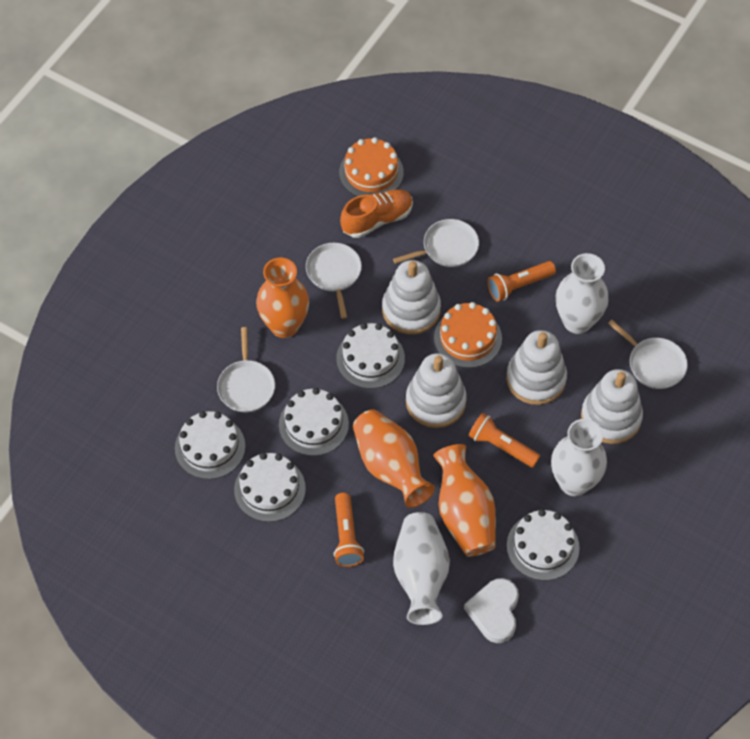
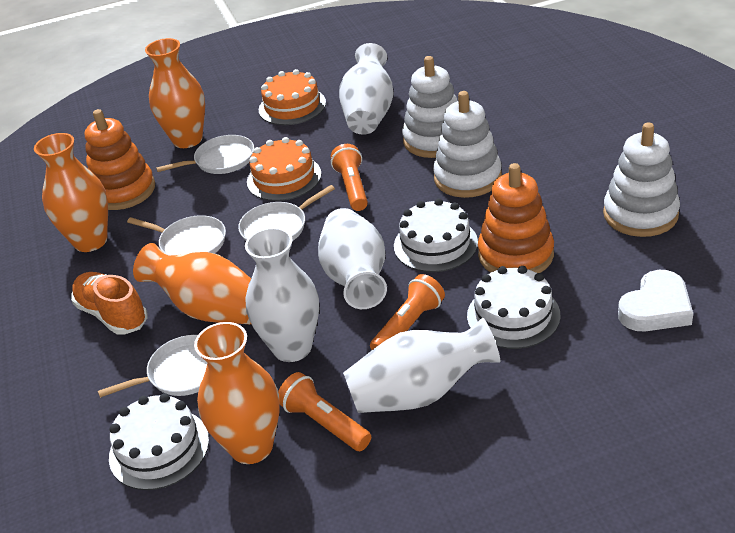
orange stacking toy: none = 0 -> [85,109,155,210] [478,163,554,273] = 2
orange vase: [256,258,309,338] [353,409,435,508] [433,444,496,557] = 3 -> [34,133,108,252] [133,243,251,324] [145,38,205,148] [194,322,280,464] = 4
white cake: [175,411,245,479] [234,453,306,522] [279,388,349,456] [336,323,405,389] [507,509,579,581] = 5 -> [109,393,209,490] [394,198,478,272] [467,266,561,349] = 3
white stacking toy: [382,260,441,335] [406,353,467,428] [506,330,567,405] [581,369,643,444] = 4 -> [402,56,458,158] [433,91,502,198] [603,123,680,237] = 3
white vase: [393,512,450,625] [551,419,607,496] [556,253,609,334] = 3 -> [245,227,319,362] [318,208,387,309] [339,43,394,135] [343,317,500,413] = 4

